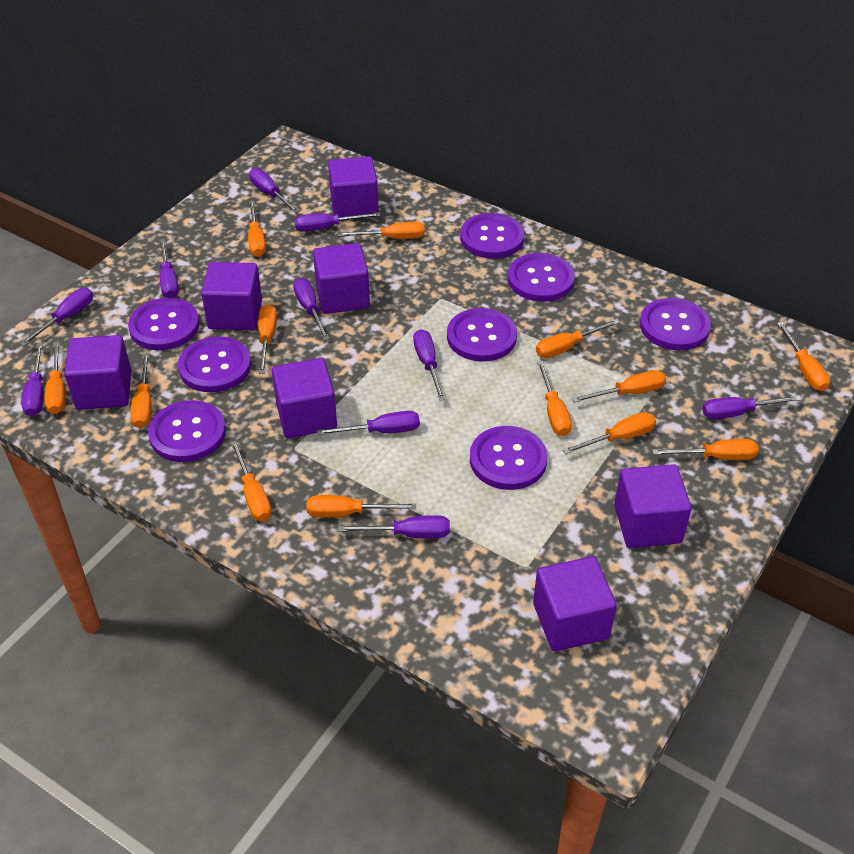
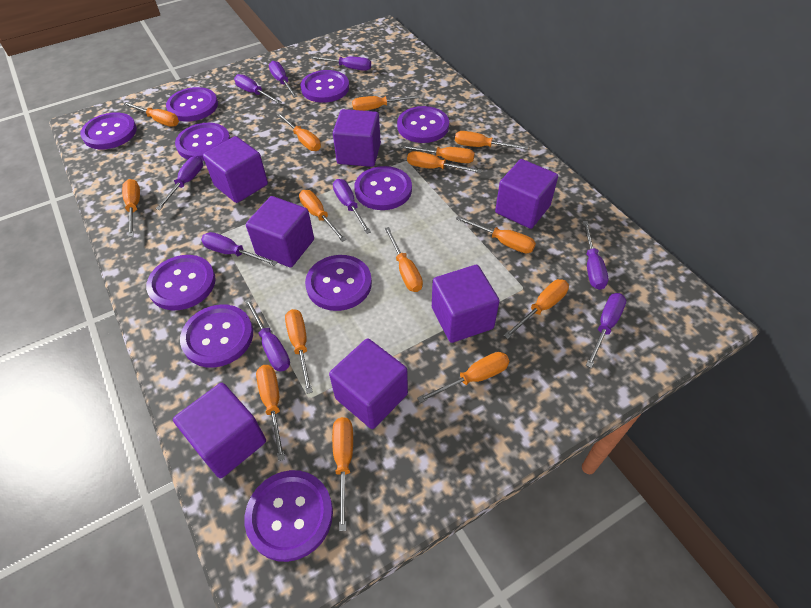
orange screwdriver: [45,342,66,414] [131,353,152,428] [230,441,272,521] [248,200,266,257] [258,304,277,374] [307,495,417,518] [338,222,425,239] [536,319,620,358] [537,361,572,436] [563,412,656,454] [572,370,666,403] [652,439,759,460] [777,322,830,391] = 13 -> [122,179,140,237] [123,102,179,127] [256,365,285,461] [277,113,321,151] [285,309,313,394] [299,190,346,242] [332,417,353,531] [352,95,420,111] [384,227,423,292] [401,145,475,163] [407,151,482,173] [417,352,509,403] [455,131,528,150] [456,216,536,253] [504,279,569,339] = 15
purple button: [128,298,200,350] [148,400,226,462] [178,336,251,392] [447,308,517,362] [460,213,524,259] [470,426,548,490] [508,253,575,302] [640,298,711,350] = 8 -> [80,112,137,149] [146,255,216,310] [166,87,218,122] [175,123,230,161] [180,305,253,368] [245,470,333,562] [300,70,349,103] [305,255,372,311] [354,166,412,210] [397,106,449,143] = 10
purple screwdriver: [20,288,93,346] [21,343,44,417] [159,239,179,298] [249,168,300,213] [293,278,330,341] [295,212,380,232] [317,411,420,435] [338,515,450,538] [413,329,445,401] [702,396,802,419] = 10 -> [156,156,203,210] [201,232,277,266] [234,74,282,104] [245,298,290,372] [269,61,298,98] [310,56,371,71] [333,179,371,234] [583,221,608,290] [586,293,626,368] = 9

